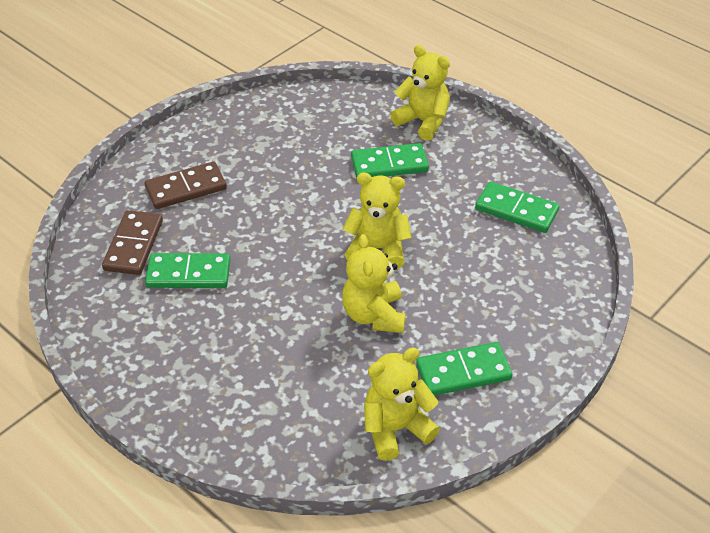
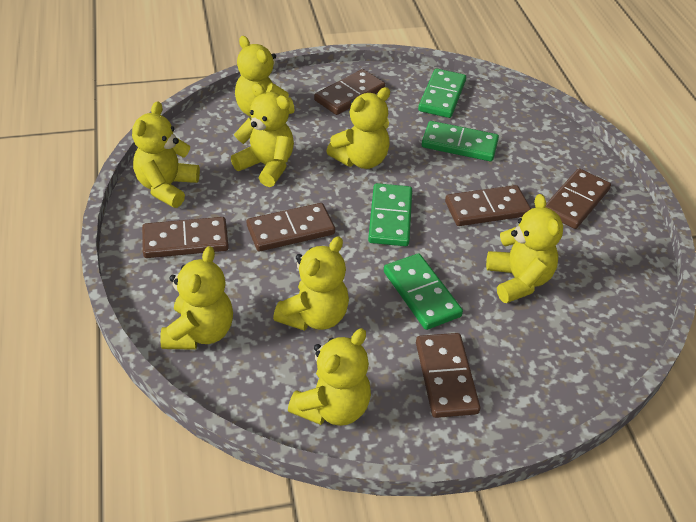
brown domino: [102,210,163,275] [145,162,227,209] = 2 -> [142,217,229,258] [247,203,335,251] [314,69,385,115] [416,333,480,418] [445,185,531,226] [546,169,611,229] = 6
yellow teddy bear: [342,234,406,333] [343,173,412,269] [364,348,440,461] [390,45,450,141] = 4 -> [132,101,200,208] [160,246,233,350] [231,83,294,187] [235,36,295,117] [273,236,349,331] [288,328,371,426] [326,87,390,169] [486,194,563,303] = 8

